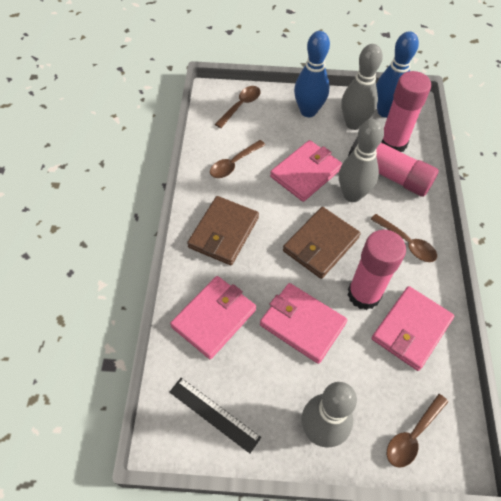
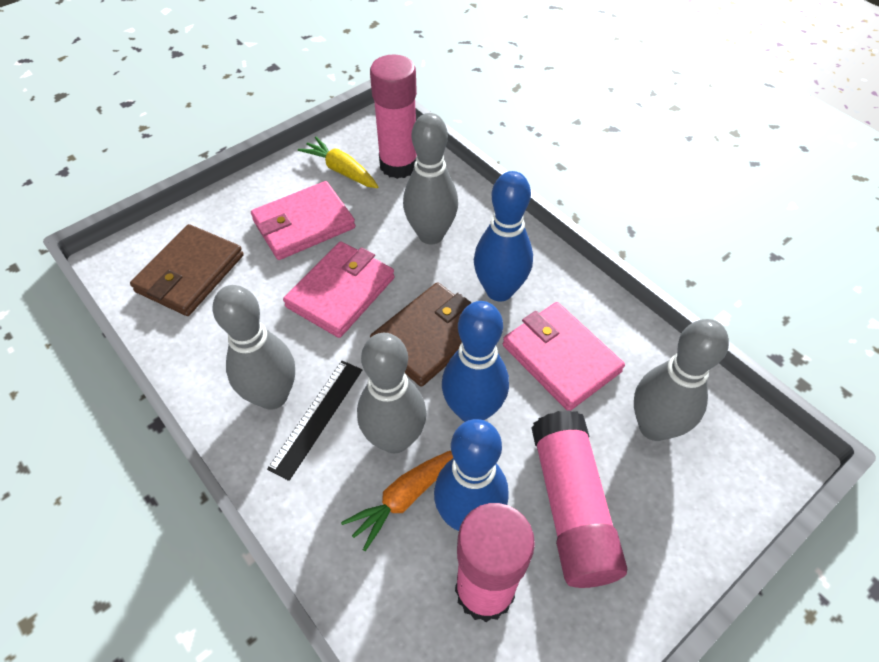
blue bowling pin: [294,31,330,117] [376,31,419,118] = 2 -> [434,419,509,531] [442,301,509,422] [474,171,533,302] = 3
brown spoon: [210,140,265,178] [215,86,261,128] [370,214,437,262] [387,394,448,468] = 4 -> none = 0
grey bowling pin: [302,382,357,448] [339,119,384,202] [341,44,383,130] = 3 -> [213,285,295,410] [357,333,427,454] [403,113,458,245] [634,319,729,441] = 4
orange carrot: none = 0 -> [341,451,453,551] = 1
pink wallet: [170,276,256,359] [260,283,347,364] [270,140,342,202] [372,286,454,371] = 4 -> [251,181,355,260] [283,241,395,338] [503,302,625,411] = 3
yellow carrot: none = 0 -> [298,137,378,188] = 1

